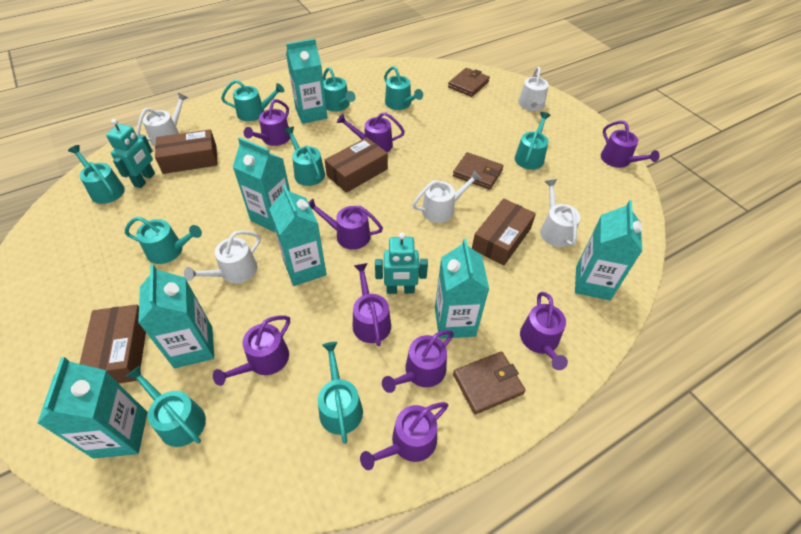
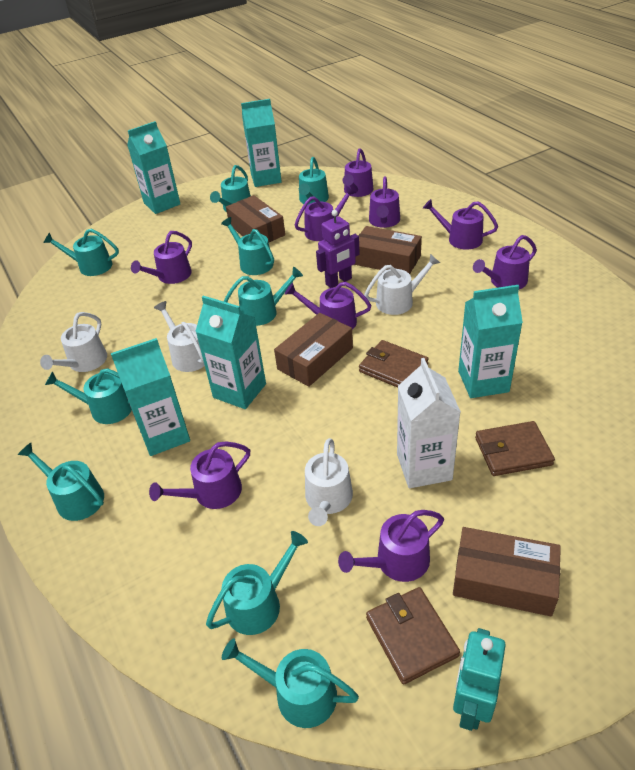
purple robot: none = 0 -> [316,210,360,288] = 1
turquoise carton: [37,357,147,459] [138,264,214,368] [233,137,290,232] [269,184,327,286] [286,39,328,124] [435,239,489,339] [575,200,643,300] = 7 -> [111,338,190,456] [127,121,180,214] [195,296,266,409] [241,99,282,187] [458,285,523,398] = 5
turquoise robot: [106,119,155,188] [375,232,428,294] = 2 -> [453,628,506,731] = 1
white carton: none = 0 -> [397,358,461,488] = 1
white watering can: [137,93,188,146] [184,230,261,283] [412,170,481,223] [518,67,549,111] [540,179,581,247] = 5 -> [40,312,107,372] [154,301,205,372] [305,438,353,526] [364,254,440,315] = 4

